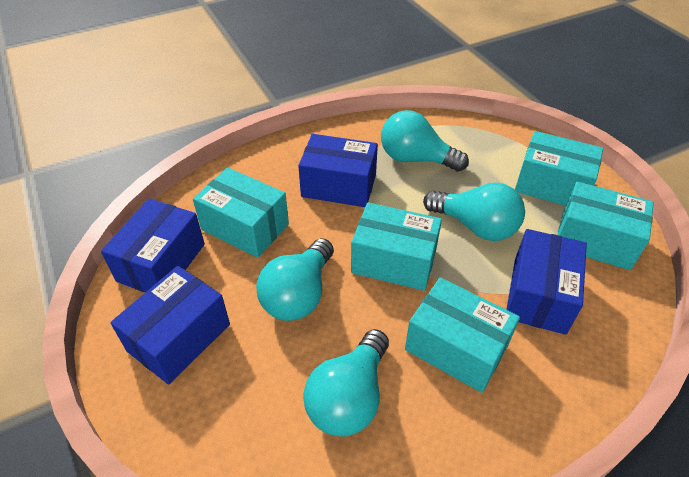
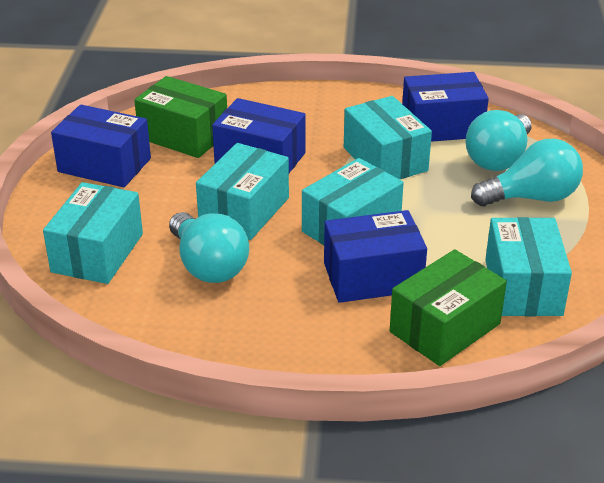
green box: none = 0 -> [134,76,227,158] [390,249,507,366] = 2
turquoise light bulb: [256,238,334,321] [303,329,389,437] [381,110,469,172] [423,182,525,241] = 4 -> [169,212,249,283] [466,110,532,171] [471,139,583,206] = 3

